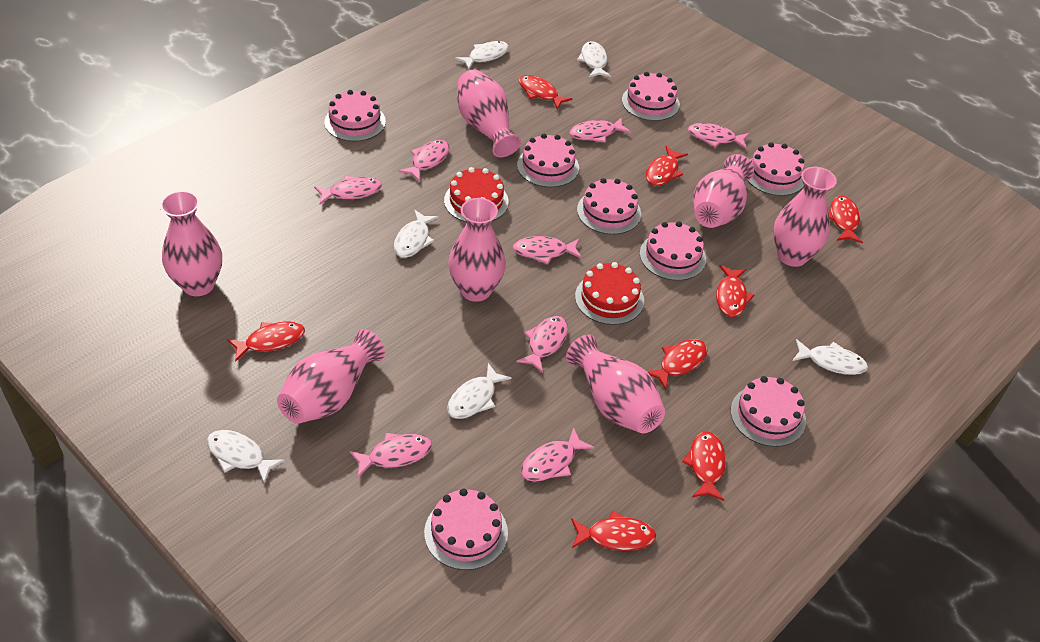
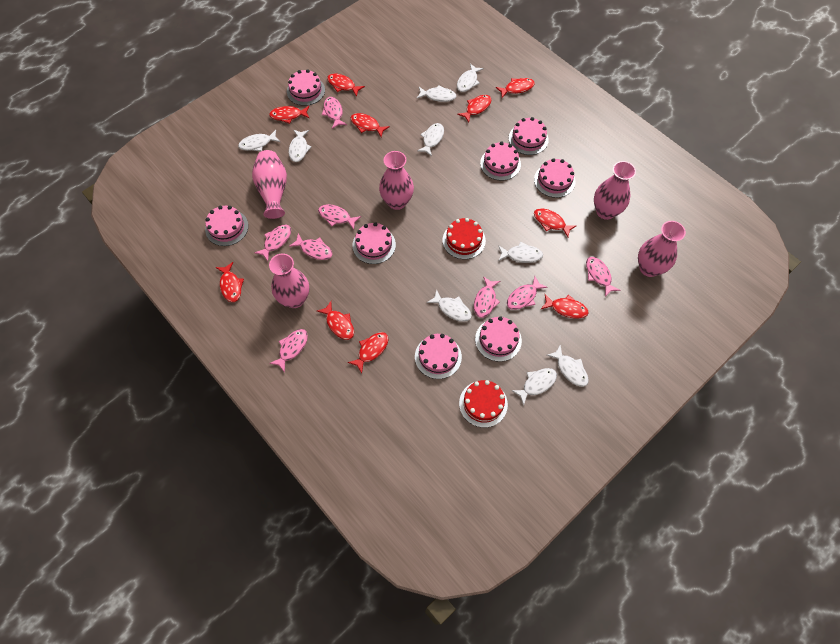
pink vase: [160,191,222,296] [277,329,385,424] [448,198,506,302] [457,70,521,157] [566,335,665,433] [693,154,754,228] [773,167,837,267] = 7 -> [252,150,287,219] [269,254,309,308] [379,151,414,210] [594,161,636,220] [638,221,686,277] = 5
red fish: [227,321,305,362] [519,75,572,109] [571,511,656,551] [646,146,688,186] [647,339,708,390] [682,431,726,501] [716,265,754,317] [828,196,863,243] = 8 -> [216,262,244,302] [269,106,309,124] [317,301,354,340] [327,74,365,97] [348,332,388,373] [351,113,390,137] [457,95,491,123] [496,78,535,98] [534,208,576,237] [541,294,589,318] = 10
white fish: [207,430,285,484] [394,210,439,258] [447,363,512,419] [455,41,509,70] [577,41,611,77] [792,339,868,375] = 6 -> [238,130,280,151] [289,129,312,162] [416,85,456,102] [417,123,444,156] [427,289,472,322] [457,63,484,92] [498,242,543,263] [511,368,557,405] [547,345,589,387] = 9

